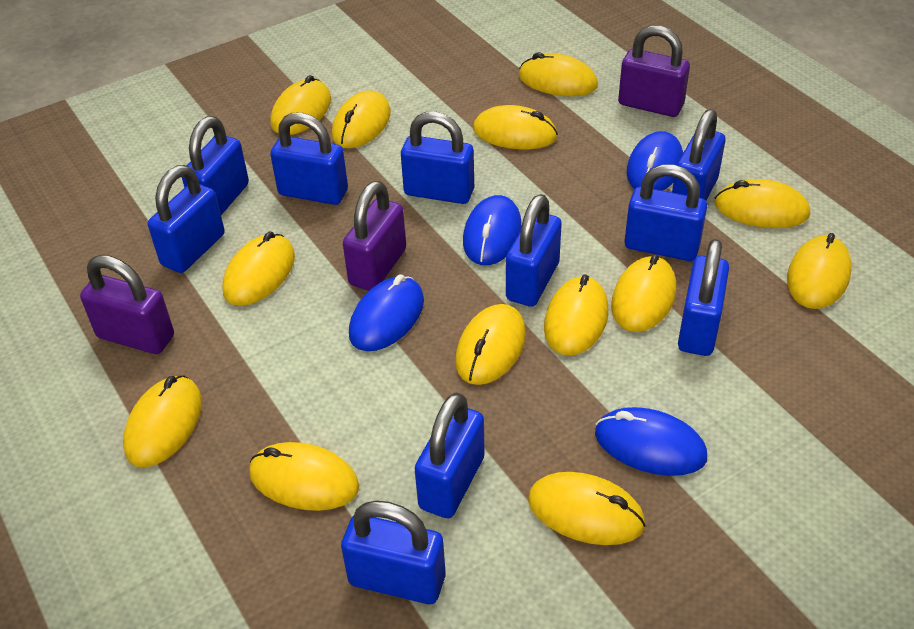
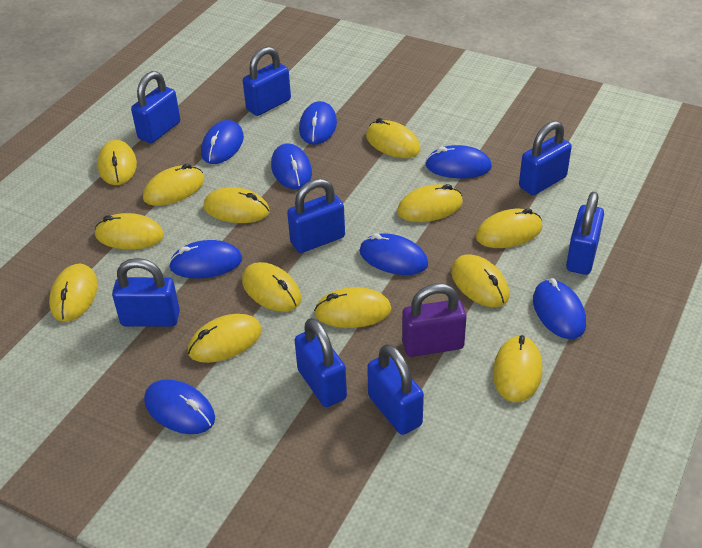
blue mouse: [349,274,424,351] [463,195,522,265] [595,407,707,476] [627,131,683,191] = 4 -> [144,379,215,434] [169,240,242,278] [201,120,244,164] [271,143,312,189] [299,101,337,145] [359,233,428,275] [425,145,492,178] [533,278,586,339] = 8
blue padlock: [148,165,225,273] [182,116,249,215] [270,113,348,205] [341,500,445,604] [401,112,474,204] [415,392,485,519] [506,194,562,307] [625,164,707,261] [672,109,725,200] [678,239,729,356] = 10 -> [112,258,180,327] [131,71,180,143] [243,47,291,116] [287,179,345,253] [295,318,347,407] [367,344,424,435] [519,121,572,195] [566,192,604,275] = 8
purple padlock: [80,255,174,354] [343,181,406,291] [618,25,690,117] = 3 -> [402,283,467,357] = 1

